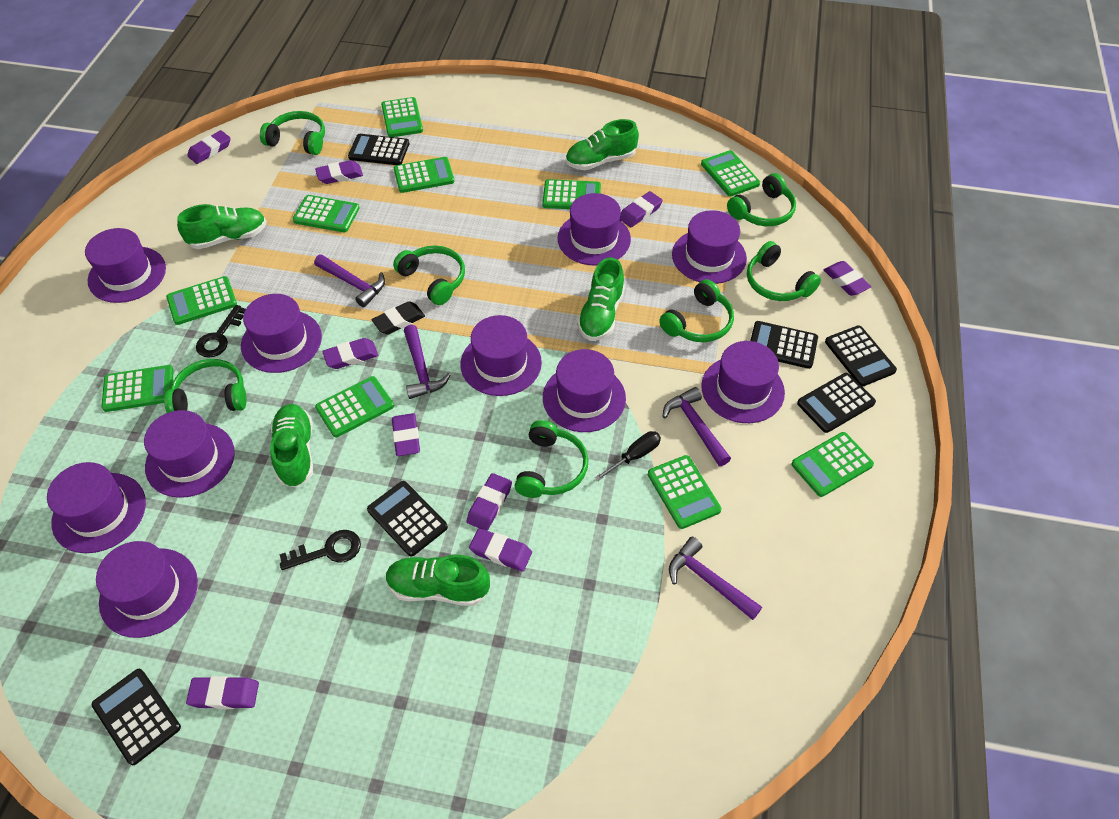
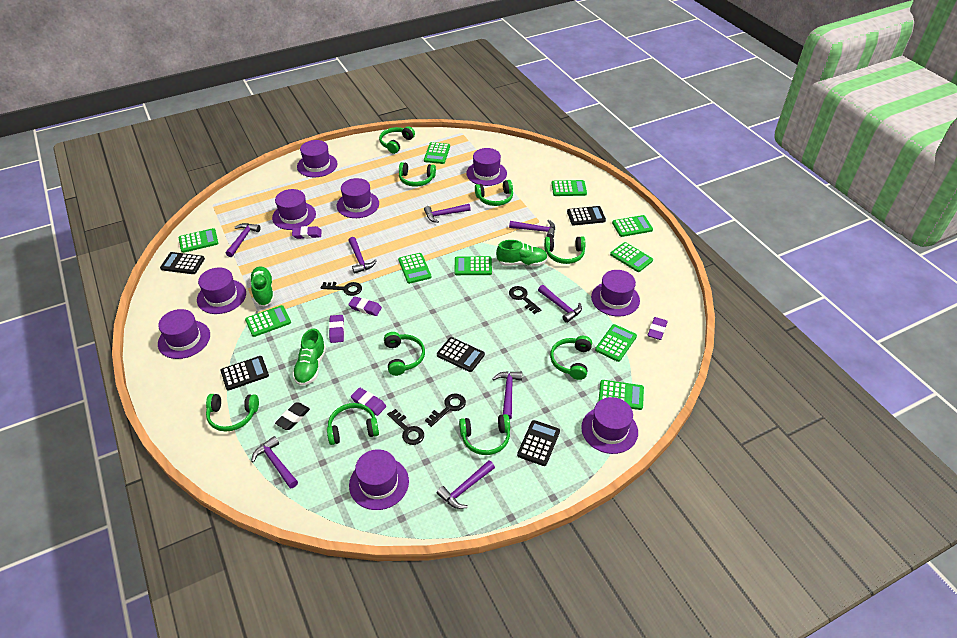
black calculator: [92,669,181,765] [348,134,409,165] [367,481,448,557] [750,321,818,369] [797,373,876,433] [825,325,897,387] = 6 -> [160,252,205,274] [220,356,269,391] [437,337,485,372] [517,420,560,466] [567,206,606,226] = 5
black key: [196,305,246,358] [280,530,361,570] = 2 -> [321,282,362,296] [387,409,424,445] [425,393,466,427] [509,286,541,314] = 4
black screwdriver: [595,431,661,481] = 1 -> none = 0
green headphones: [164,359,247,413] [260,111,325,155] [393,245,465,305] [515,420,588,498] [659,279,734,342] [727,173,796,226] [747,241,821,301] = 7 -> [206,394,259,432] [327,403,379,445] [379,126,415,154] [384,332,425,376] [399,162,436,187] [459,414,510,455] [475,180,513,206] [544,236,585,264] [550,336,592,380] = 9
green shoe: [177,204,267,249] [270,404,313,488] [386,555,490,606] [566,119,639,170] [577,258,625,341] = 5 -> [250,266,274,306] [292,329,326,386] [496,240,548,266] = 3
purple eraser: [186,676,259,709] [187,130,231,164] [315,160,363,184] [322,338,378,369] [392,413,420,456] [466,473,512,530] [469,528,532,572] [620,191,663,227] [824,261,872,296] = 9 -> [292,226,322,239] [329,315,344,343] [348,296,382,316] [351,387,386,416] [648,317,668,340] = 5
purple hammer: [314,254,385,307] [404,325,451,399] [662,387,731,466] [669,537,762,620] = 4 -> [226,223,261,257] [251,436,298,489] [348,237,377,274] [424,204,471,223] [437,460,495,509] [492,371,522,420] [509,220,555,238] [538,285,582,323] = 8
purple hat: [47,462,146,553] [85,228,166,303] [96,541,198,638] [144,410,235,498] [241,294,322,373] [460,315,542,396] [543,349,626,432] [557,193,631,266] [672,210,747,284] [701,341,785,423] = 10 -> [158,309,210,359] [197,267,246,314] [272,189,316,230] [297,140,337,177] [337,178,379,218] [349,449,409,510] [466,148,507,186] [581,397,638,454] [591,270,640,317] = 9

